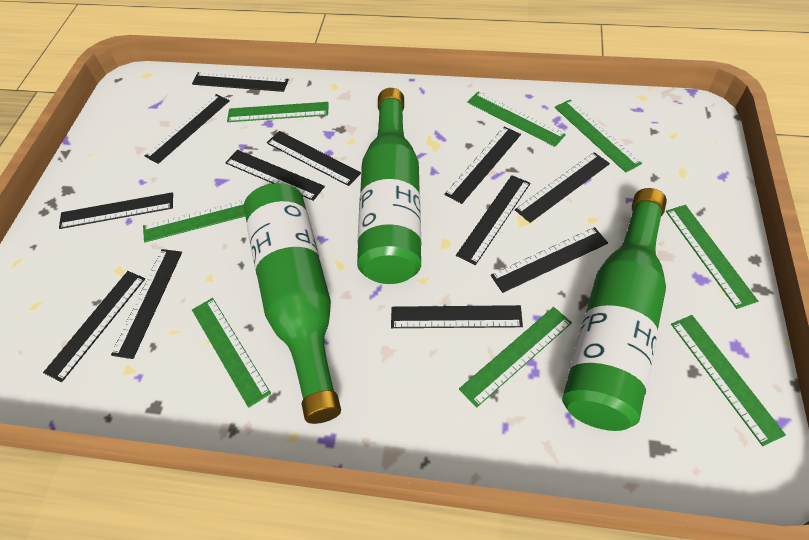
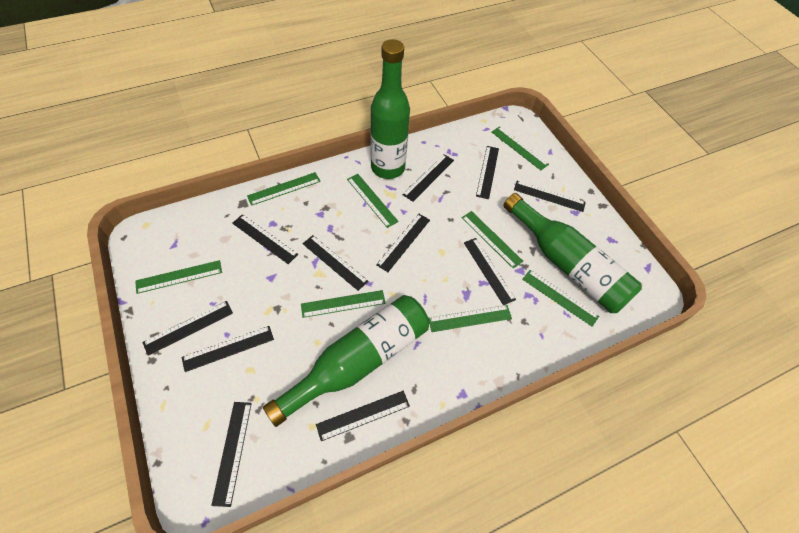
black ruler: [43,271,145,382] [59,192,173,229] [111,249,182,359] [145,94,230,164] [192,72,289,92] [225,150,325,201] [267,131,361,186] [391,305,523,328] [444,126,521,204] [456,175,530,265] [491,227,608,293] [515,152,610,223] = 12 -> [142,301,233,356] [181,326,274,372] [211,402,252,507] [232,214,298,264] [302,235,368,291] [316,391,410,441] [376,214,430,272] [403,154,454,202] [464,238,516,305] [476,146,499,199] [514,181,586,212] = 11

